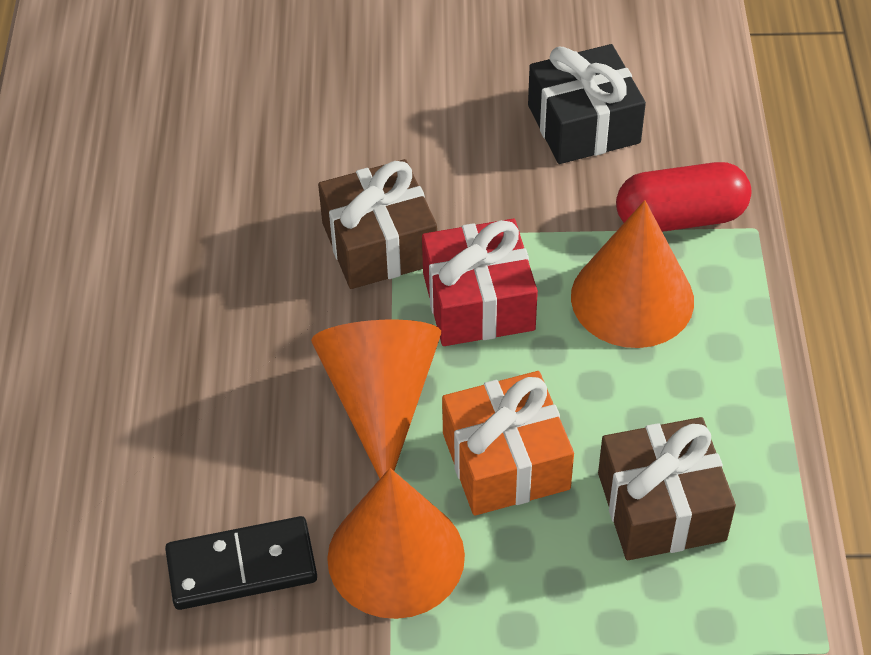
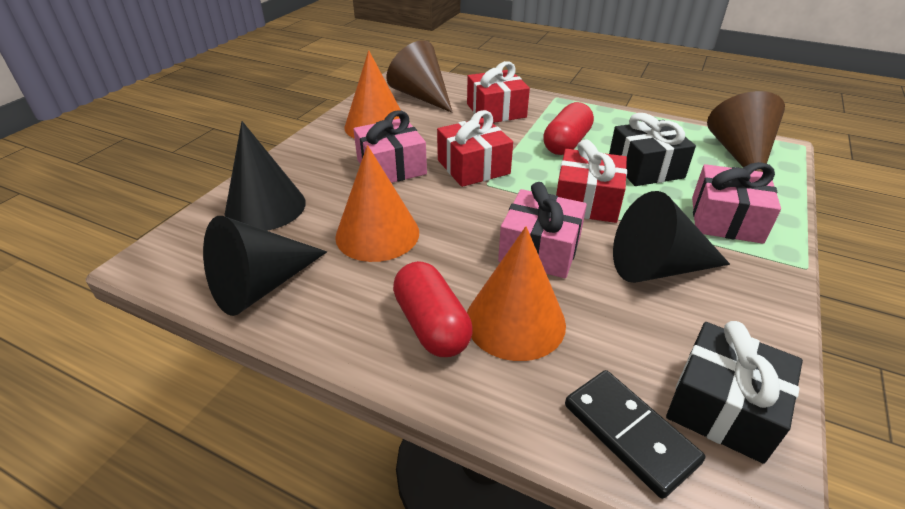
black cone: none = 0 -> [203,216,327,316] [224,121,306,231] [613,191,730,283] = 3
black gift: [528,44,646,164] = 1 -> [609,113,696,186] [666,321,803,464] = 2
brown cone: none = 0 -> [386,40,453,113] [707,91,785,172] = 2
brown gift: [318,159,437,289] [598,417,736,560] = 2 -> none = 0
orange gift: [442,371,574,516] = 1 -> none = 0
pink gift: none = 0 -> [353,110,427,183] [498,182,587,278] [692,162,781,244] = 3
red capsule: [616,162,751,232] = 1 -> [393,261,472,357] [543,102,594,155] = 2
red gift: [422,219,538,346] = 1 -> [437,110,513,187] [467,61,530,123] [556,139,627,223] = 3

